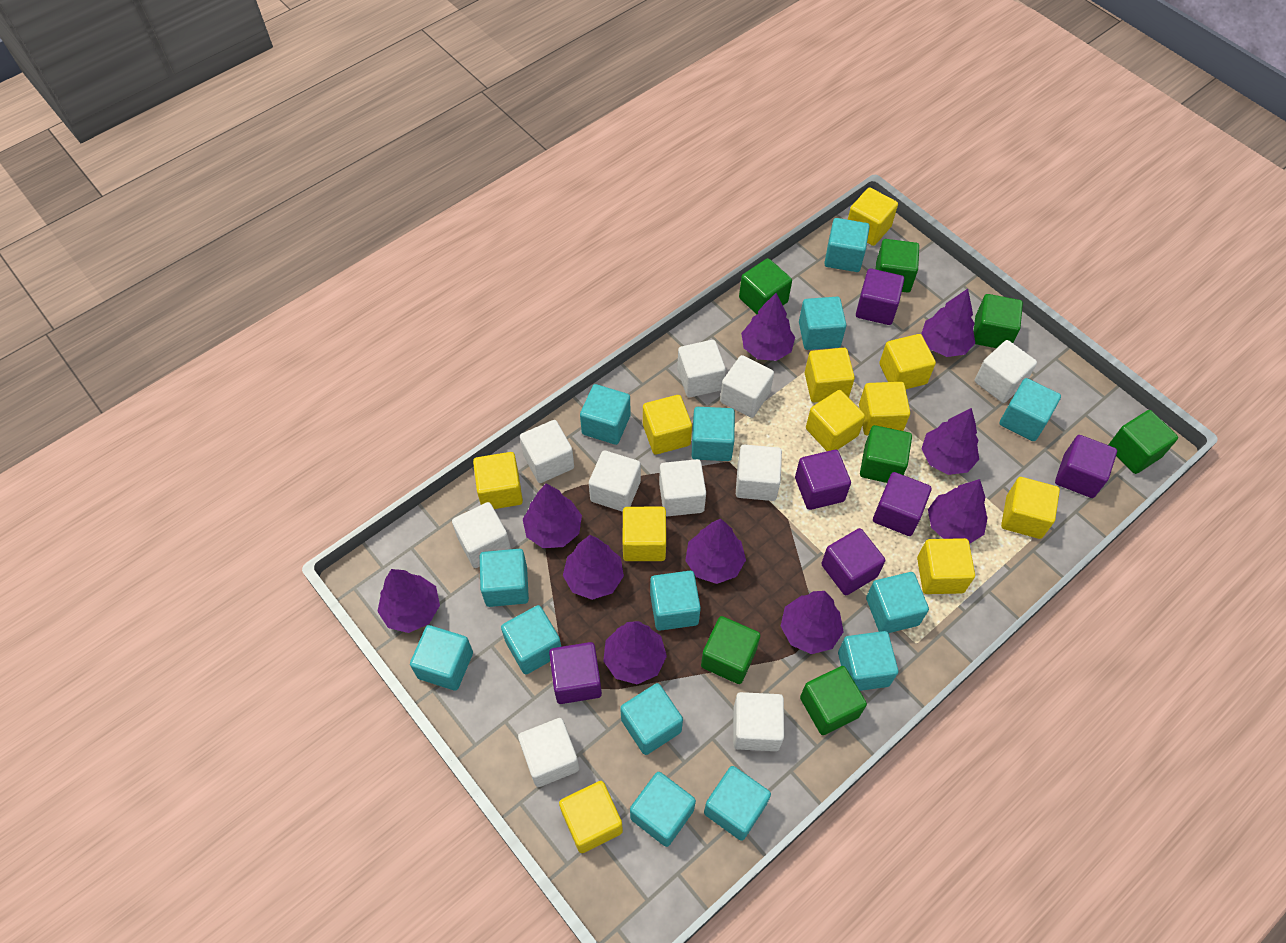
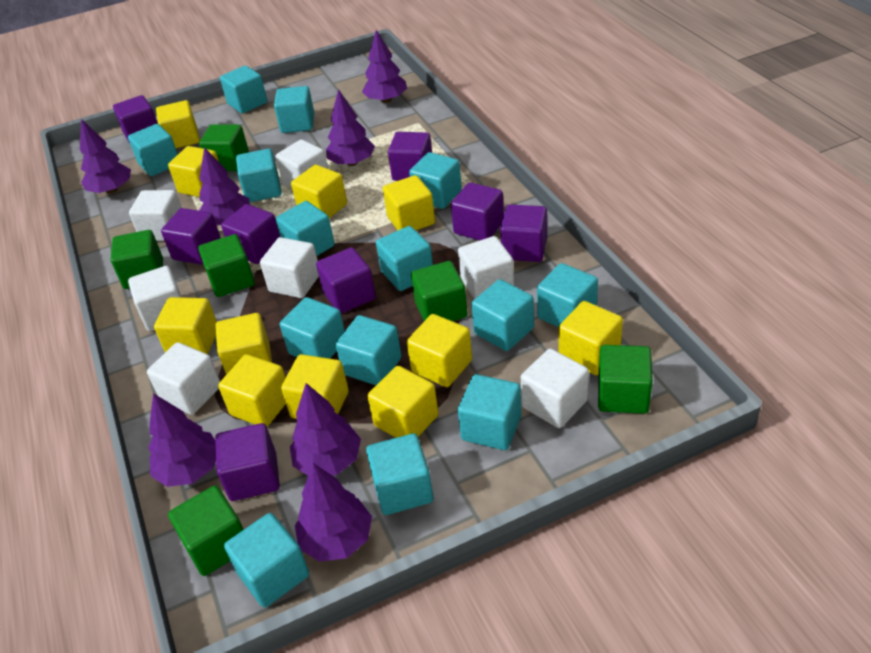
green cube: [701,616,760,684] [739,258,792,314] [800,666,867,735] [860,425,912,483] [876,239,919,293] [974,294,1023,348] [1108,410,1178,474] = 7 -> [111,230,163,289] [168,486,244,576] [198,234,255,297] [199,124,249,171] [411,261,468,321] [598,345,653,414] = 6
purple cube: [549,642,602,704] [795,450,851,510] [821,528,885,595] [856,268,904,325] [873,472,931,536] [1055,435,1117,498] = 6 -> [113,95,158,143] [161,208,221,265] [215,423,280,501] [221,204,280,264] [316,247,376,314] [388,132,432,181] [451,182,504,240] [500,204,547,262] = 8
purple tree: [377,569,440,633] [523,484,582,548] [563,535,624,600] [603,621,667,684] [685,519,746,584] [741,293,795,361] [781,591,844,654] [921,289,975,357] [921,408,979,475] [928,479,988,544] = 10 -> [80,119,131,194] [148,393,216,487] [199,147,250,225] [290,383,361,475] [295,463,372,562] [326,89,375,166] [362,30,407,103] = 7
white cube: [452,502,511,568] [518,718,579,787] [520,420,574,483] [589,450,641,512] [659,459,706,516] [677,340,726,397] [720,355,774,418] [733,692,784,751] [736,444,782,501] [975,340,1037,403] = 10 -> [128,266,181,331] [129,190,182,241] [147,342,220,415] [260,237,319,298] [276,139,328,188] [458,236,514,299] [521,349,589,428] = 7

